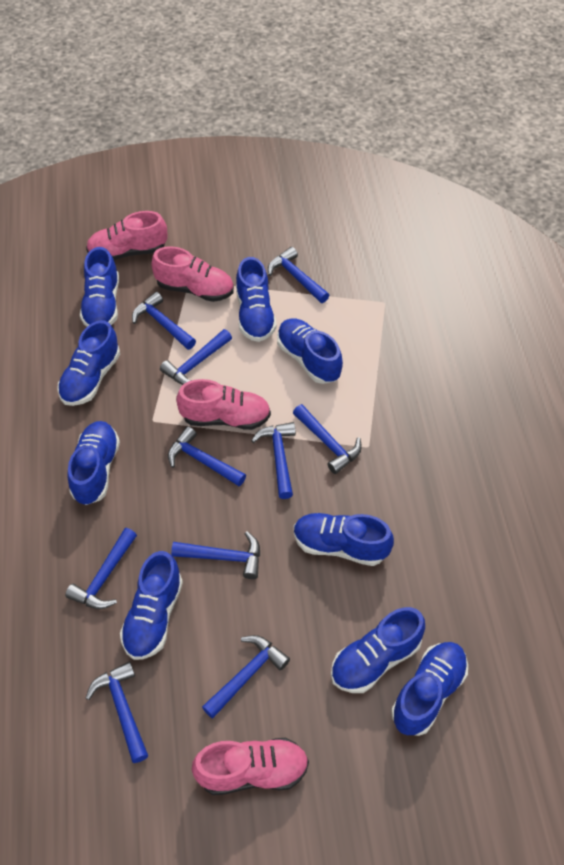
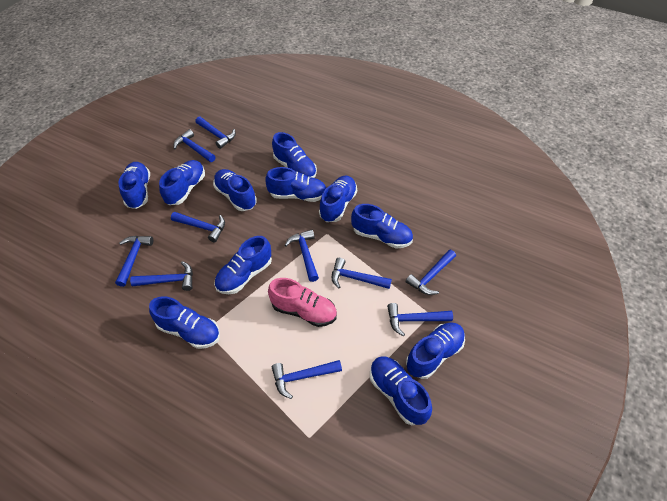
blue shoe: [57,320,120,406] [67,421,120,505] [80,247,119,327] [120,551,183,660] [236,257,277,342] [277,319,343,384] [294,513,394,566] [331,607,425,693] [391,642,468,736] = 9 -> [118,162,150,209] [149,296,220,349] [159,160,205,205] [213,169,257,211] [214,236,272,294] [265,167,326,202] [272,132,317,178] [319,176,357,222] [351,204,413,249] [370,356,432,425] [406,322,465,379] = 11
pink shoe: [86,211,167,260] [151,246,234,302] [176,379,271,430] [192,738,309,795] = 4 -> [268,278,337,327] = 1

